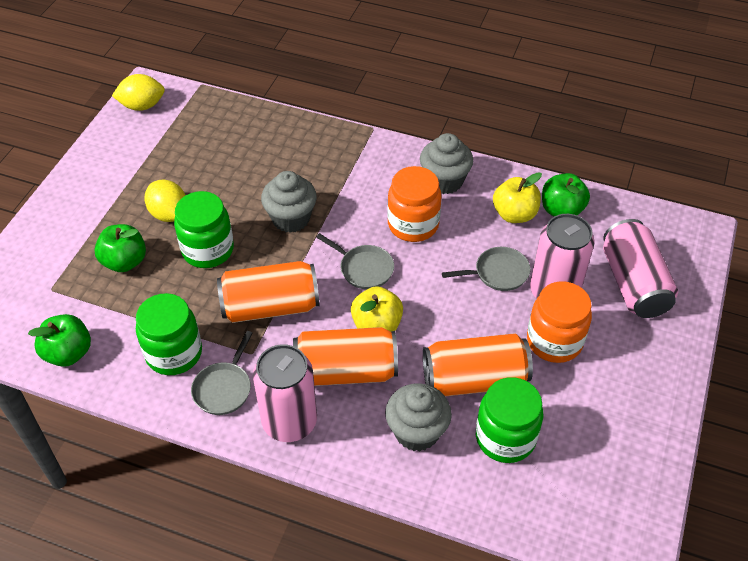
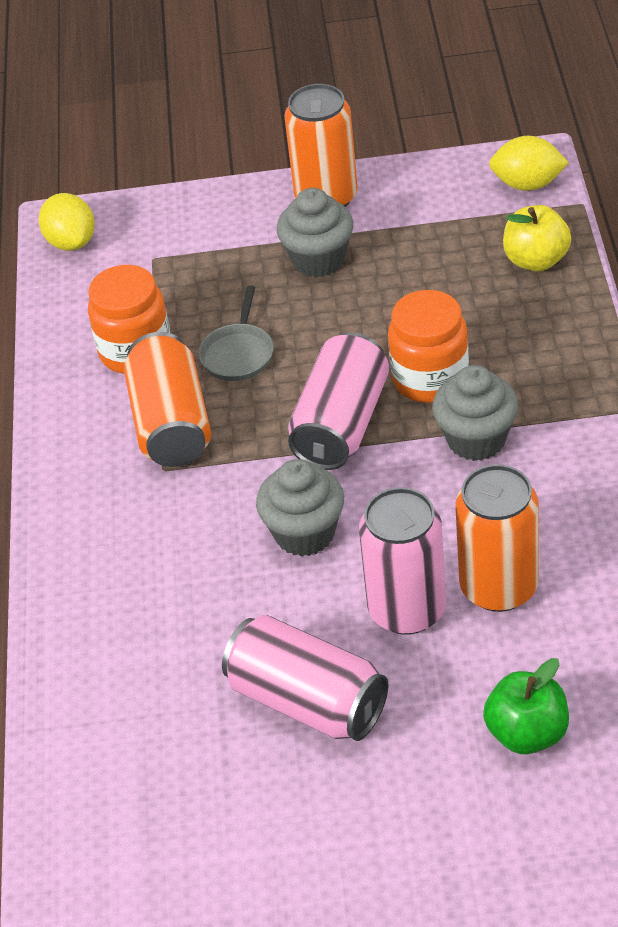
green apple: [28,314,91,367] [94,224,146,272] [542,173,590,216] = 3 -> [483,658,569,754] = 1
green jar: [136,293,202,375] [174,191,234,268] [476,377,543,463] = 3 -> none = 0
grey pan: [191,331,252,415] [316,233,394,289] [442,247,530,291] = 3 -> [198,285,274,381] = 1
yellow apple: [351,286,403,331] [493,172,542,223] = 2 -> [503,205,571,271] = 1

